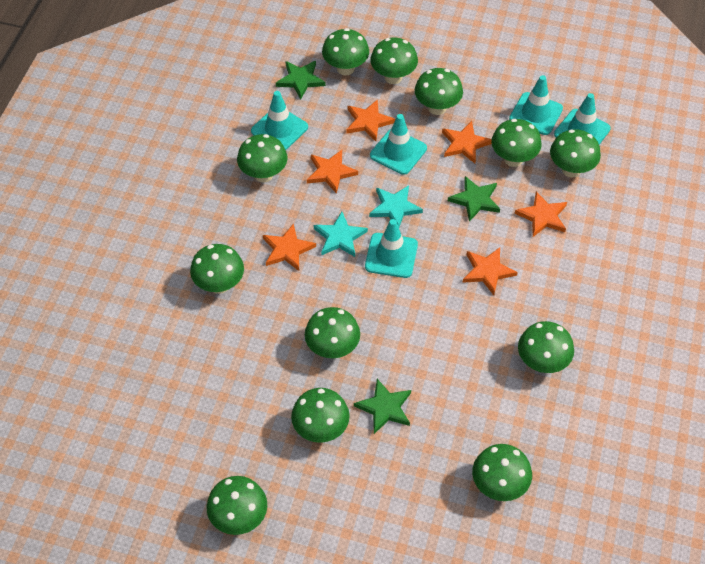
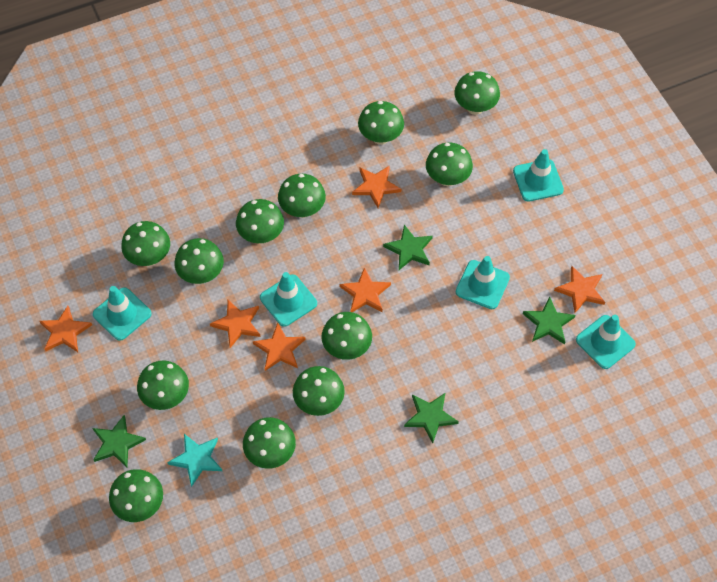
green star: [276,61,326,100] [354,379,411,434] [448,176,500,222] = 3 -> [93,415,146,467] [383,225,433,270] [404,393,459,443] [523,297,576,344] = 4
turquoise star: [314,212,368,257] [369,185,423,227] = 2 -> [167,434,222,487] = 1

